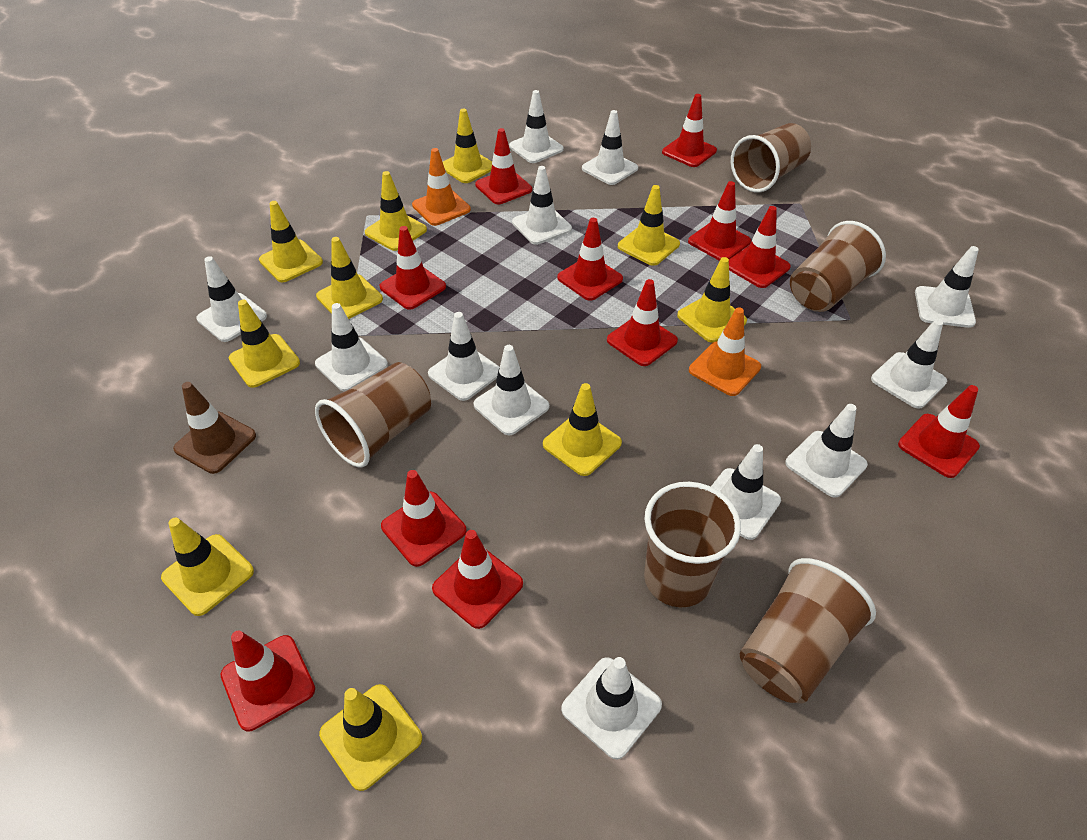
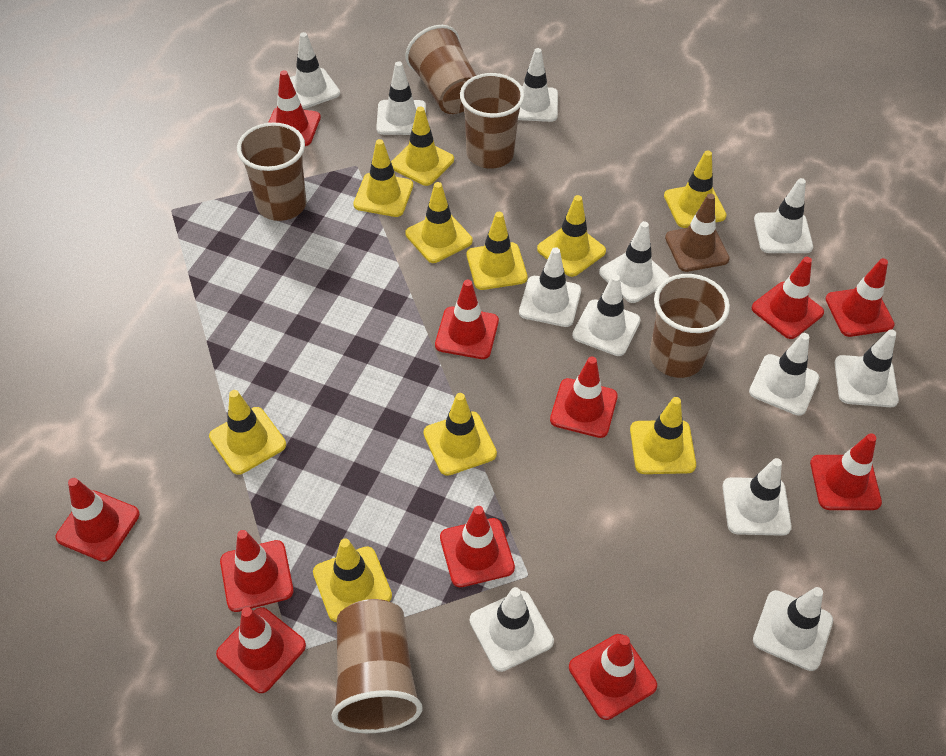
orange traffic cone: [412,148,471,226] [689,307,761,396] = 2 -> none = 0

